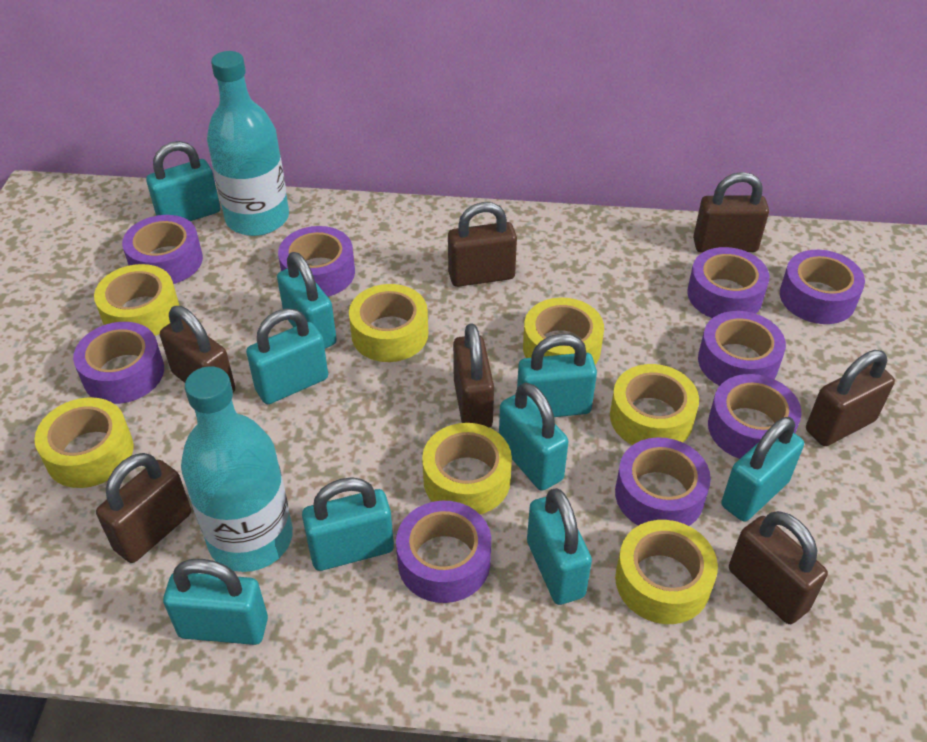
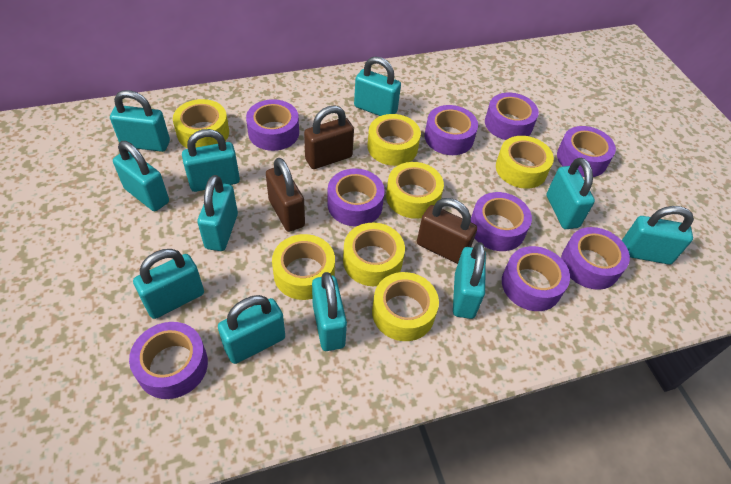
brown padlock: [96,453,191,563] [160,306,235,392] [448,202,517,287] [453,323,494,428] [693,172,769,253] [729,511,828,624] [806,350,895,446] = 7 -> [266,158,305,232] [304,105,354,169] [417,198,477,264] = 3
turquoise bottle: [181,366,293,572] [207,51,289,236] = 2 -> none = 0
turquoise padlock: [146,141,220,221] [163,559,268,645] [246,308,328,404] [277,252,337,349] [302,477,394,571] [499,383,569,491] [517,334,597,417] [527,488,592,605] [721,417,804,522] = 9 -> [110,90,170,152] [113,141,169,211] [133,249,204,319] [182,129,240,192] [197,175,238,251] [218,295,285,364] [312,272,347,351] [354,56,401,116] [453,242,486,319] [546,158,595,229] [622,206,694,265] = 11

